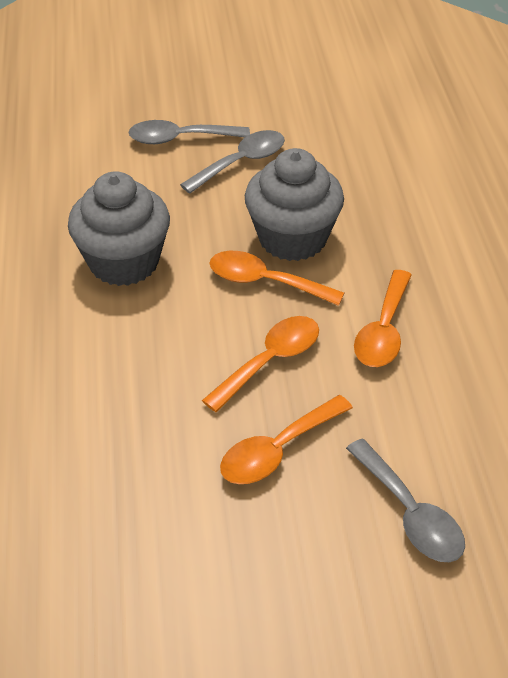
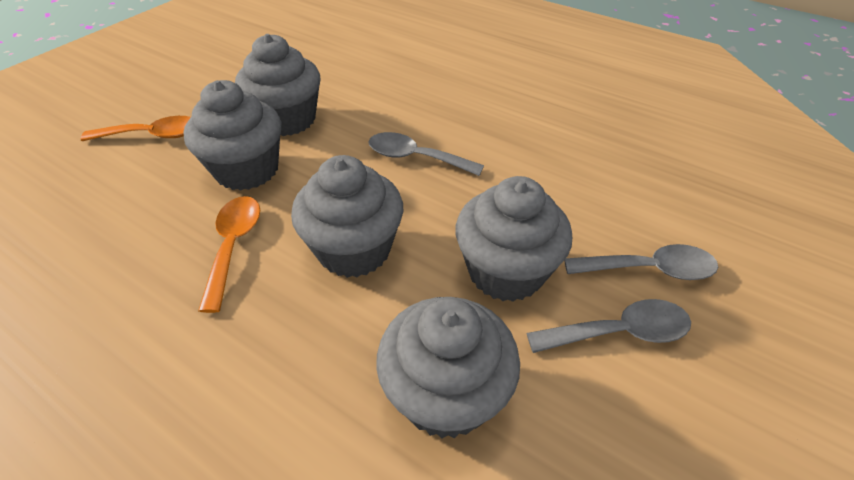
grey cupcake: [68,171,170,286] [245,148,344,261] = 2 -> [183,80,281,191] [235,34,320,136] [291,155,403,278] [376,297,520,438] [455,176,572,302] = 5
orange spoon: [202,316,319,412] [209,251,344,306] [220,395,353,484] [354,270,412,367] = 4 -> [81,116,191,141] [198,196,260,313] = 2

